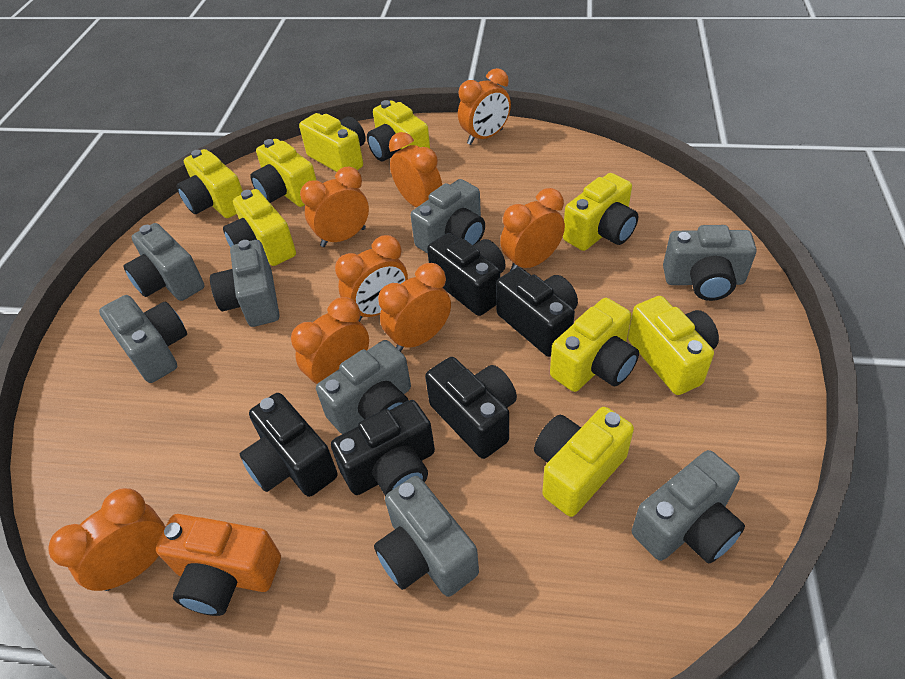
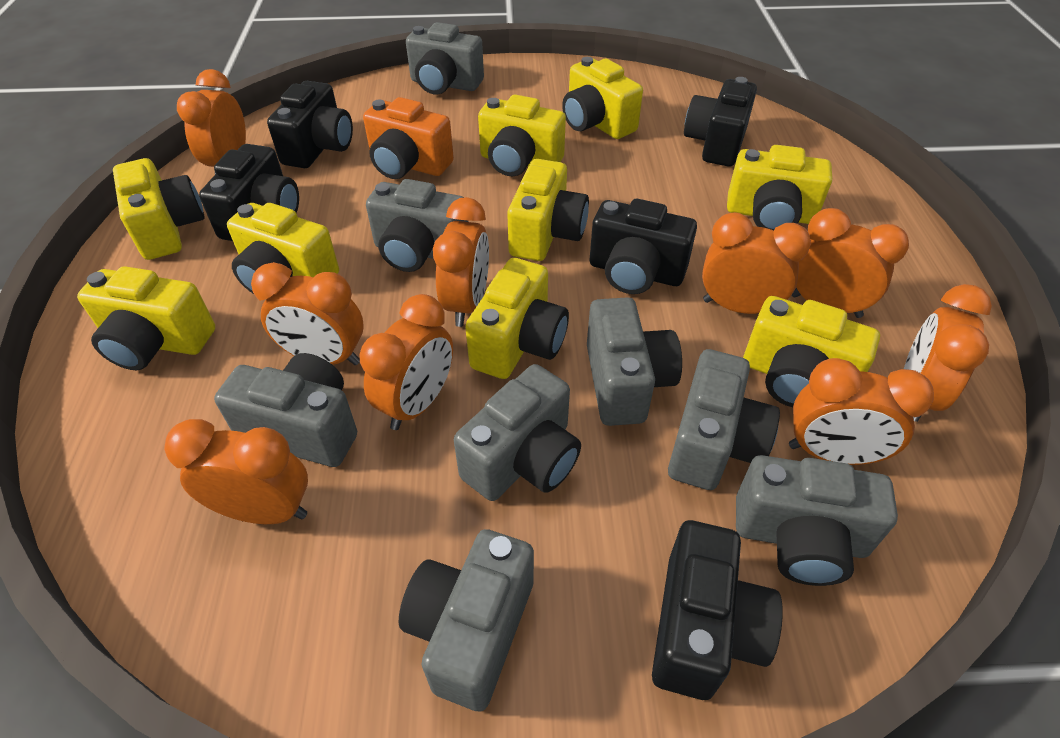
orange clock: [49,488,165,591] [291,297,369,384] [300,167,369,247] [335,235,408,322] [378,263,451,352] [389,132,442,207] [458,68,511,145] [500,188,565,271] = 8 -> [164,419,308,524] [177,69,246,174] [251,262,363,365] [359,294,453,430] [433,197,489,327] [702,212,811,314] [789,358,934,465] [792,208,909,318] [904,284,992,422] = 9

